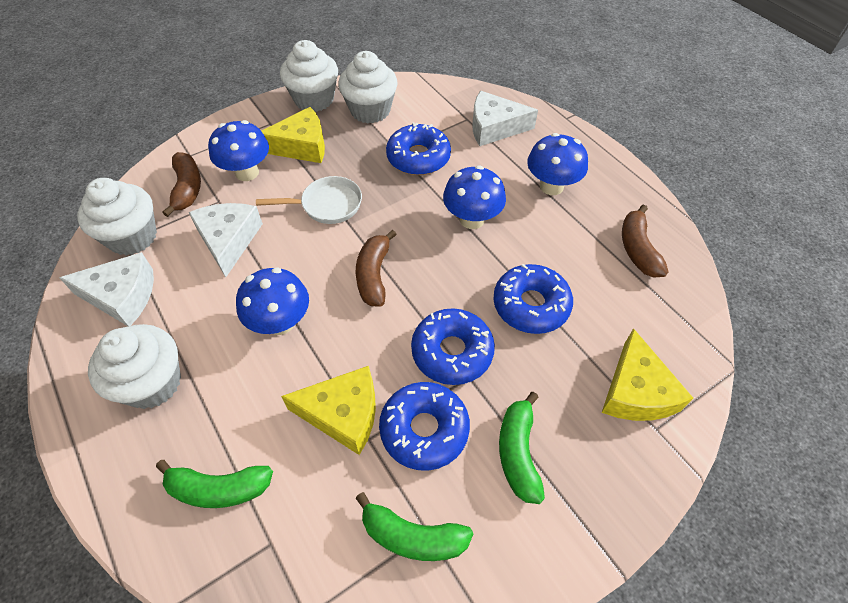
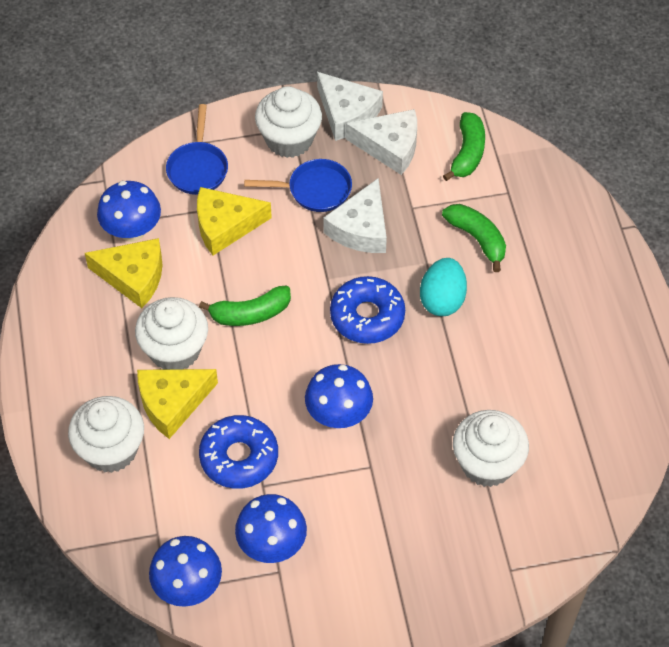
blue donut: [379,382,470,471] [386,122,451,175] [411,308,495,385] [493,264,573,334] = 4 -> [199,415,278,489] [330,276,405,344] = 2
blue pan: none = 0 -> [166,104,228,195] [244,159,352,212] = 2
brown banana: [162,152,201,217] [356,230,397,307] [622,204,669,278] = 3 -> none = 0
turquoise egg: none = 0 -> [420,258,467,316] = 1
white pan: [256,176,362,224] = 1 -> none = 0

